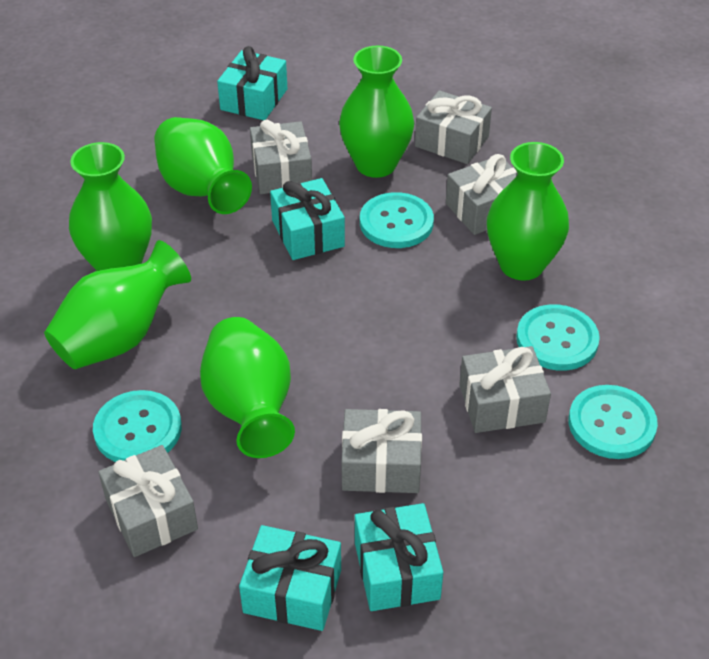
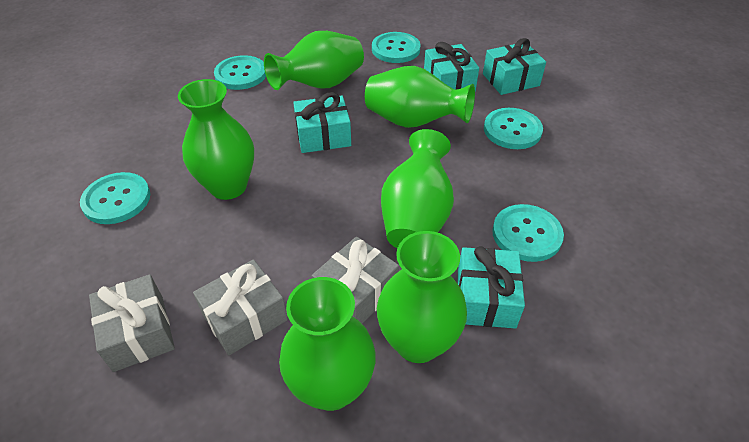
grey gift: [98,445,198,557] [250,119,312,194] [341,409,422,493] [415,90,492,164] [446,154,518,235] [459,346,551,433] = 6 -> [89,275,175,372] [193,259,288,355] [312,237,399,324] = 3
turquoise button: [93,390,182,462] [360,192,434,248] [516,304,600,371] [569,385,658,459] = 4 -> [80,172,150,224] [214,55,266,90] [372,32,421,63] [484,108,543,149] [492,204,564,262] = 5

